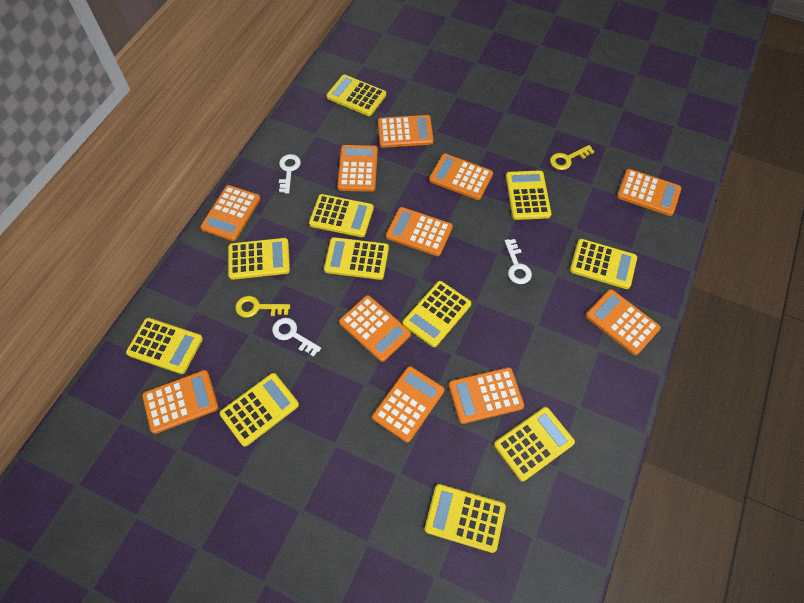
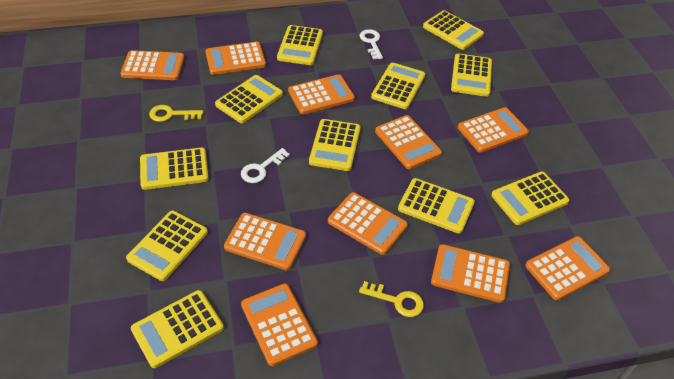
orange calculator: [142,370,219,434] [200,185,260,241] [337,145,378,192] [339,295,411,362] [372,366,444,442] [378,115,434,148] [386,207,453,256] [429,154,493,200] [449,367,524,424] [586,289,661,355] [617,169,682,216] = 11 -> [120,50,184,80] [205,42,266,75] [224,213,306,270] [241,284,318,366] [288,74,355,115] [328,192,408,255] [375,115,442,169] [431,244,510,303] [458,107,529,153] [525,236,610,301] = 10
white key: [272,318,321,357] [279,154,301,194] [505,239,532,284] = 3 -> [241,148,290,183] [359,29,383,60] = 2

